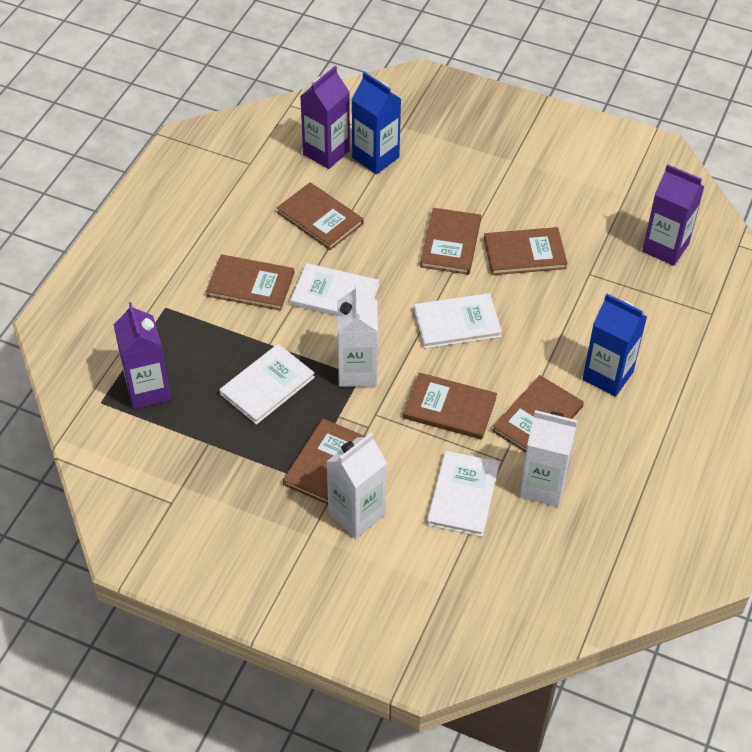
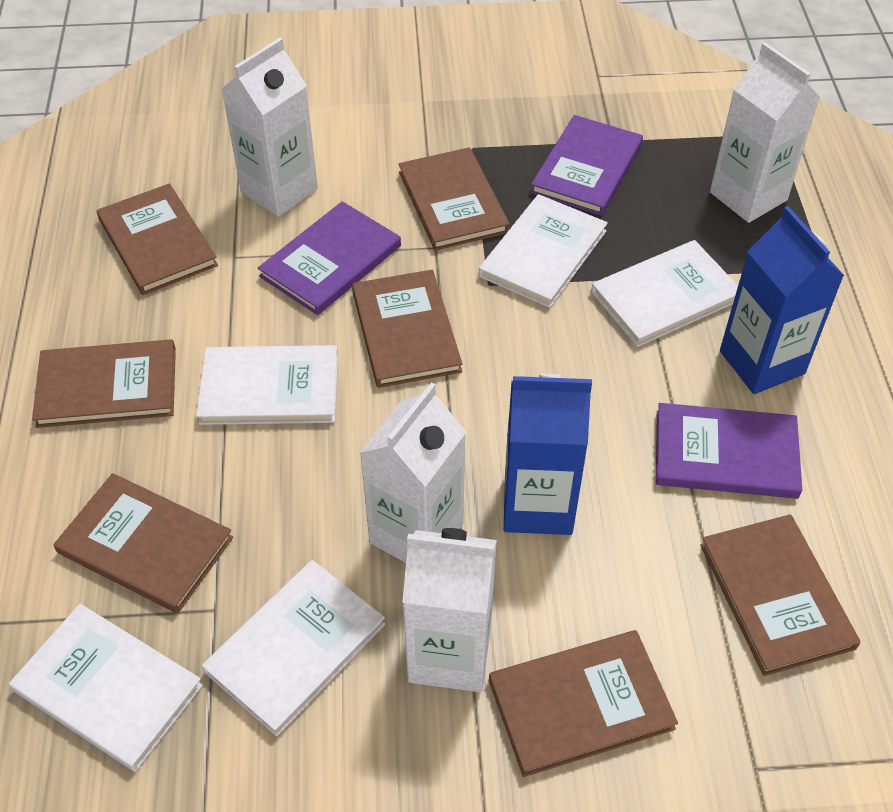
purple book: none = 0 -> [258,201,401,315] [530,115,643,216] [656,403,802,499] = 3
purple carton: [114,302,171,409] [300,66,350,169] [642,164,705,266] = 3 -> none = 0
white book: [219,344,315,425] [291,263,379,316] [414,293,502,348] [427,451,500,537] = 4 -> [9,604,203,771] [196,345,338,425] [202,560,385,736] [479,194,608,308] [591,240,738,347] = 5
white carton: [326,432,387,538] [337,283,378,387] [519,410,578,507] = 3 -> [222,38,318,217] [359,383,466,563] [402,528,497,692] [710,42,820,223] = 4

